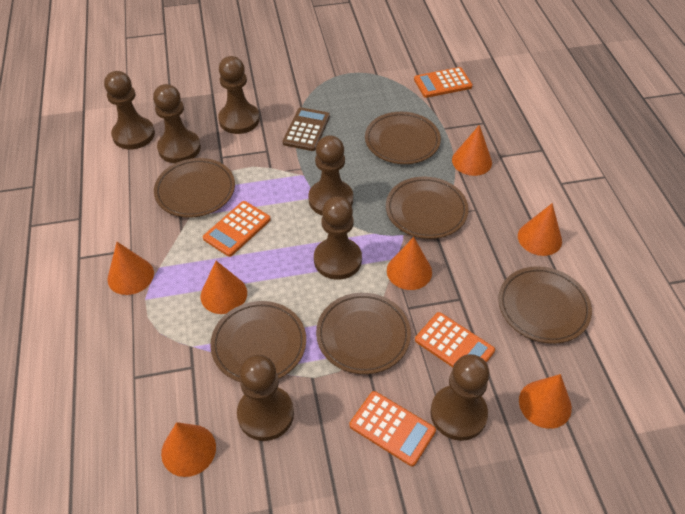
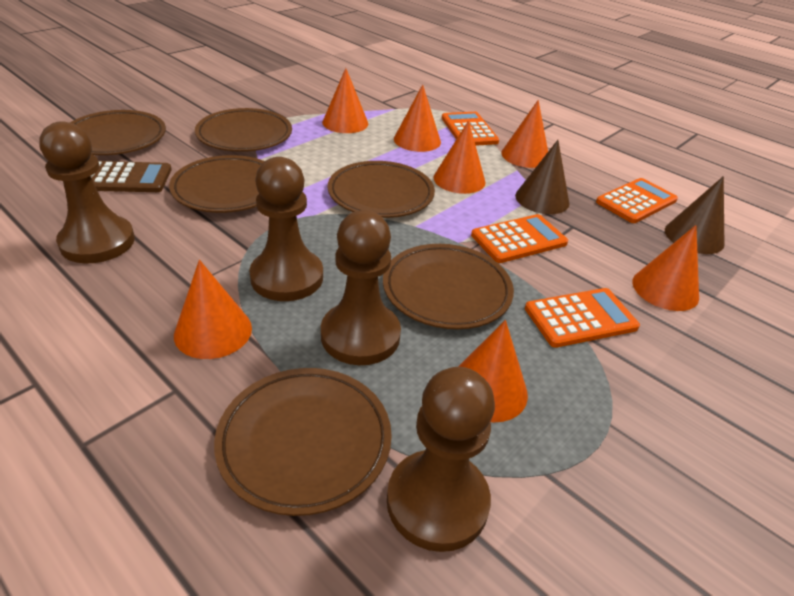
brown cone: none = 0 -> [515,140,569,214] [665,176,724,254] = 2
brown pawn: [104,71,155,149] [153,84,201,163] [218,56,260,134] [237,355,294,441] [308,135,353,216] [314,196,362,280] [430,354,490,441] = 7 -> [39,121,135,263] [249,157,323,301] [321,210,401,365] [387,367,495,552] = 4

